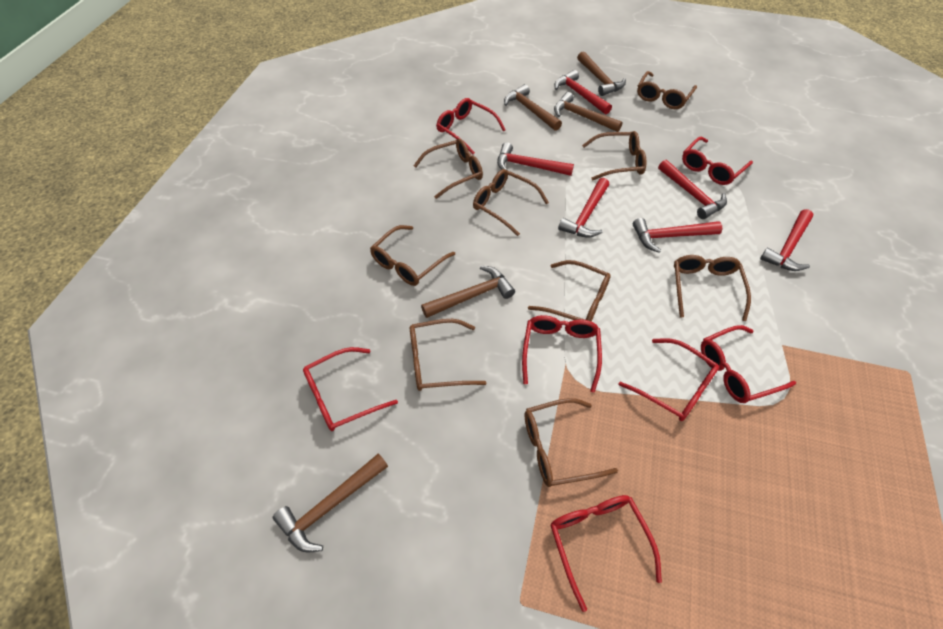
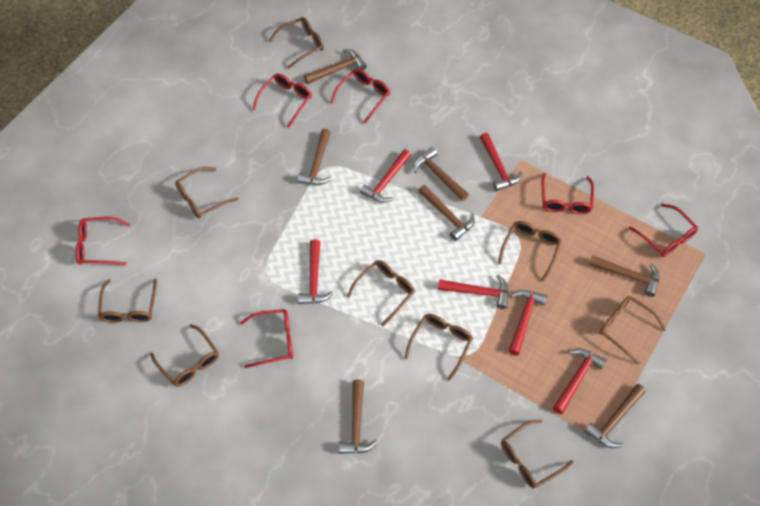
brown hammer: [273,453,388,553] [421,266,515,318] [504,84,562,131] [554,92,623,132] [577,51,626,96] = 5 -> [297,129,332,185] [304,49,367,84] [339,379,378,454] [413,147,469,201] [418,185,475,241] [584,384,646,448] [589,255,659,297] = 7
red glasses: [303,347,398,431] [436,98,506,155] [522,315,602,393] [550,495,662,612] [619,338,719,421] [682,137,753,185] [701,325,796,403] = 7 -> [76,217,130,265] [240,309,293,368] [252,73,312,128] [330,69,390,124] [542,173,594,214] [629,204,698,257] = 6

